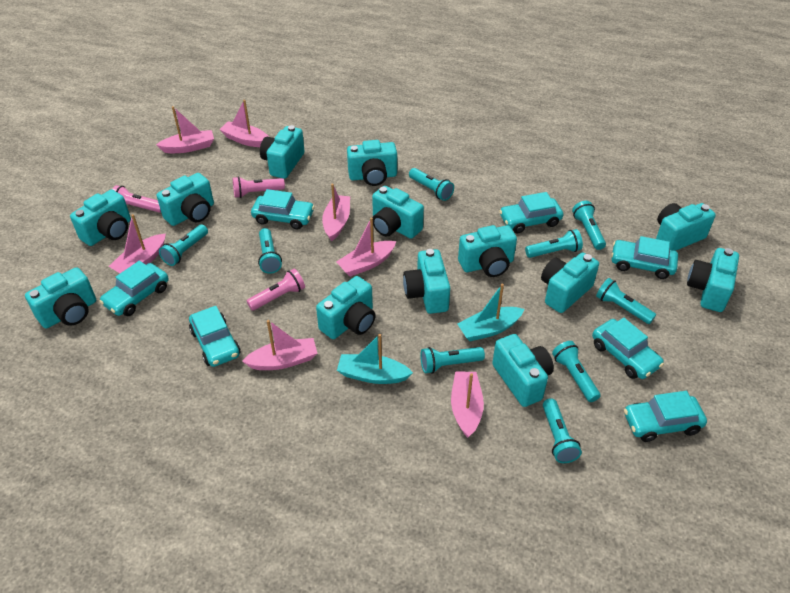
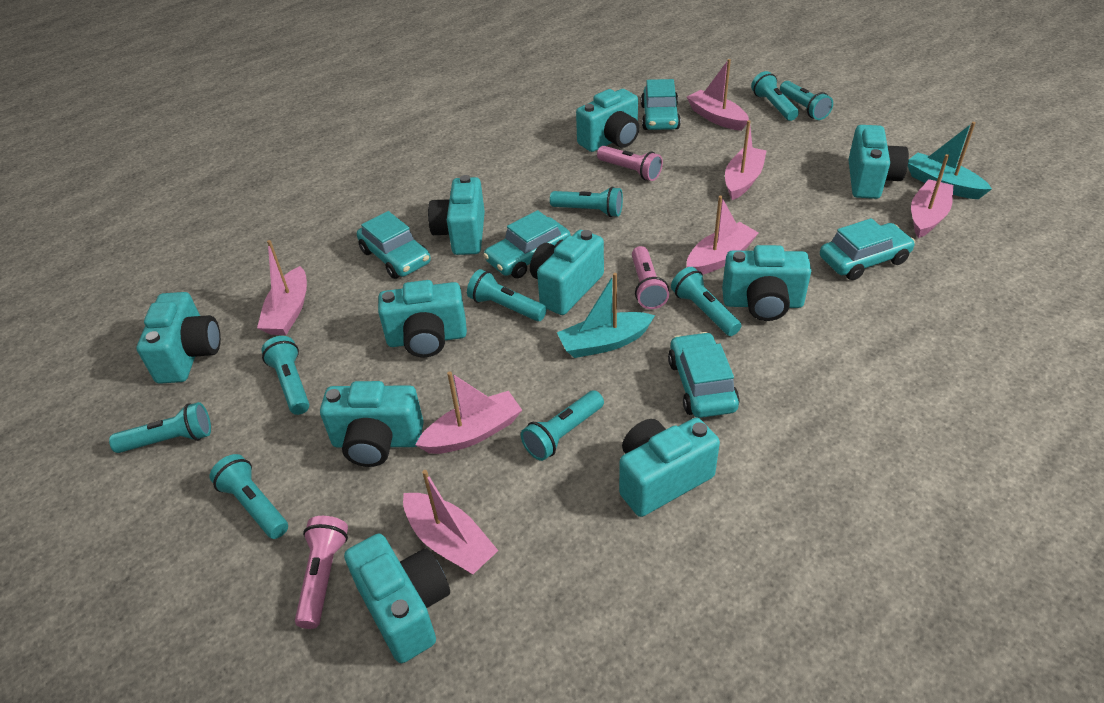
turquoise camera: [25,267,96,328] [70,190,131,246] [157,173,214,226] [260,125,305,179] [316,276,376,339] [347,140,397,186] [372,186,424,239] [403,249,450,314] [458,225,517,277] [492,334,554,407] [541,252,599,313] [656,203,716,251] [687,248,739,312] = 13 -> [137,292,221,384] [320,381,424,467] [344,534,450,663] [378,280,467,357] [428,175,485,255] [530,230,604,315] [576,89,639,152] [619,418,720,517] [722,245,811,321] [848,125,909,199] = 10
turquoise car: [99,261,169,316] [189,306,241,367] [251,189,315,229] [499,192,563,233] [592,318,664,379] [611,236,678,279] [624,391,707,442] = 7 -> [357,211,431,279] [483,210,571,278] [641,79,681,130] [668,332,740,418] [820,218,915,280] = 5

